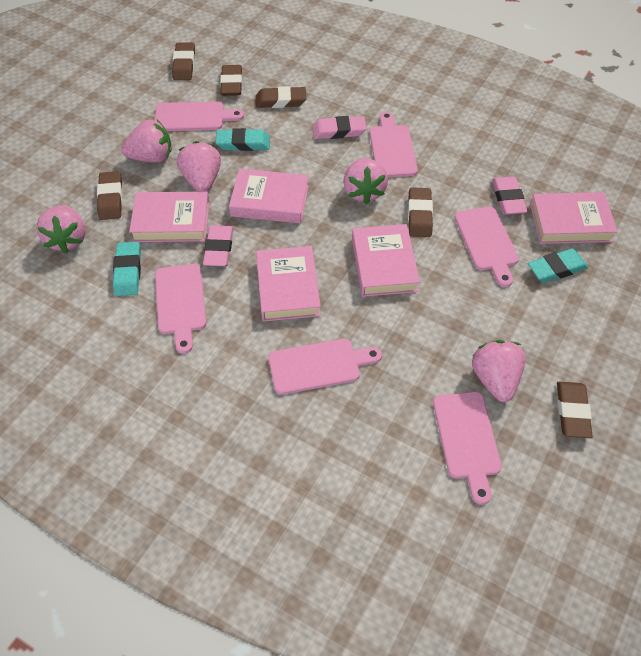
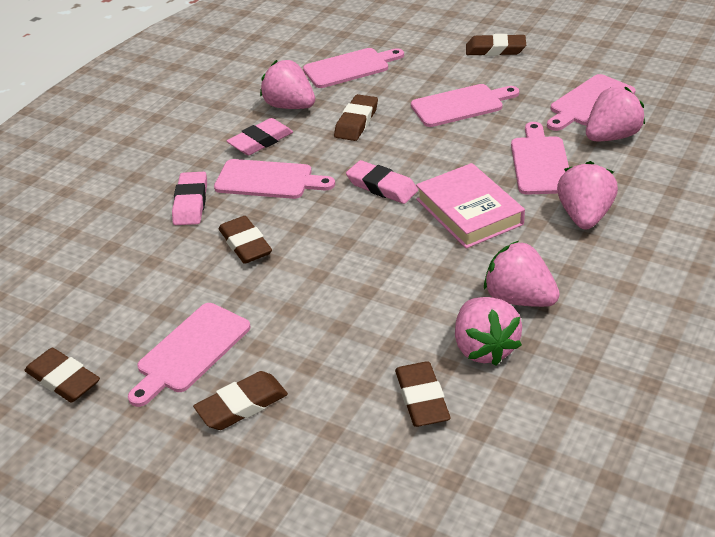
pink book: [129,191,209,242] [229,169,309,223] [256,246,321,322] [352,224,420,297] [530,192,618,244] = 5 -> [416,163,525,249] = 1
turquoise eraser: [113,242,141,296] [215,128,270,151] [528,248,588,283] = 3 -> none = 0

